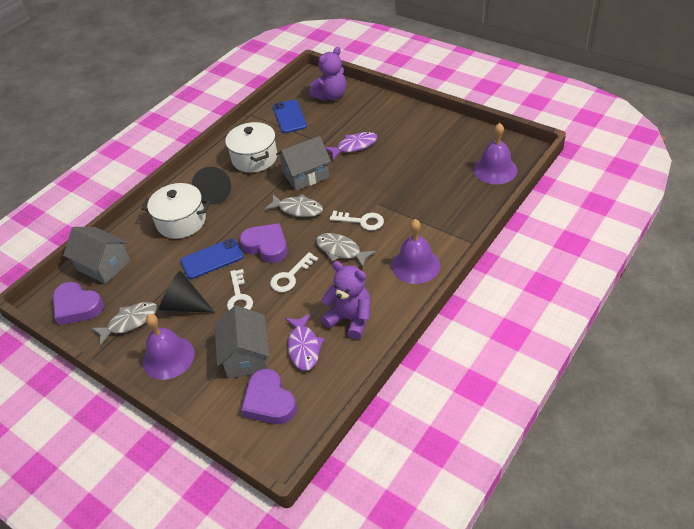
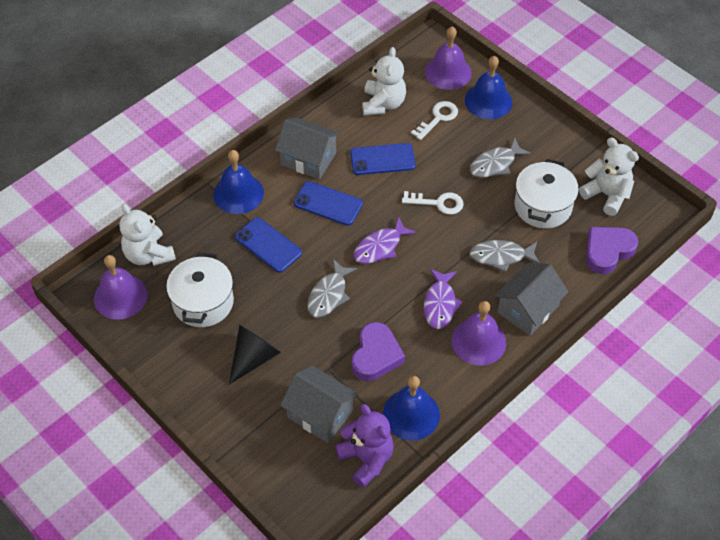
black cone: [159,271,215,313] [192,167,231,204] = 2 -> [229,324,281,385] = 1
blue bell: none = 0 -> [213,150,264,214] [383,376,440,440] [465,56,512,119] = 3
blue phone: [180,238,244,279] [273,100,307,133] = 2 -> [235,217,302,273] [293,181,363,226] [350,143,415,175] = 3
purple heart: [53,282,104,325] [240,223,287,263] [241,369,297,424] = 3 -> [352,322,405,381] [586,227,638,274] = 2
purple teddy bear: [309,47,346,101] [321,261,371,339] = 2 -> [335,404,394,488] = 1
white key: [227,269,253,311] [270,252,318,292] [330,211,384,231] = 3 -> [402,191,464,215] [411,101,458,140] = 2
white teddy bear: none = 0 -> [120,204,176,266] [362,47,406,116] [579,138,639,216] = 3

